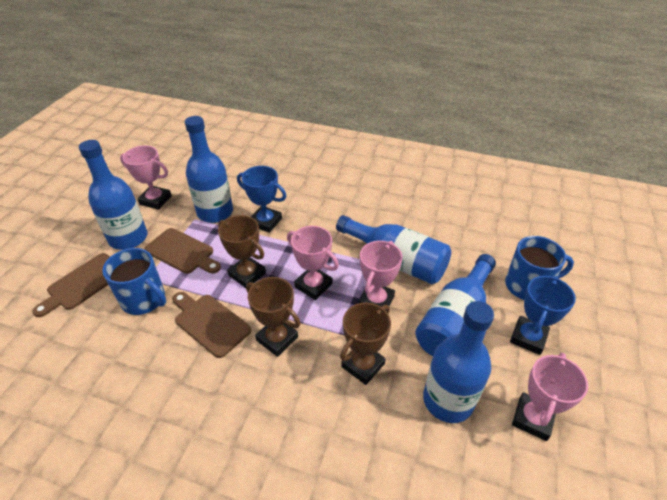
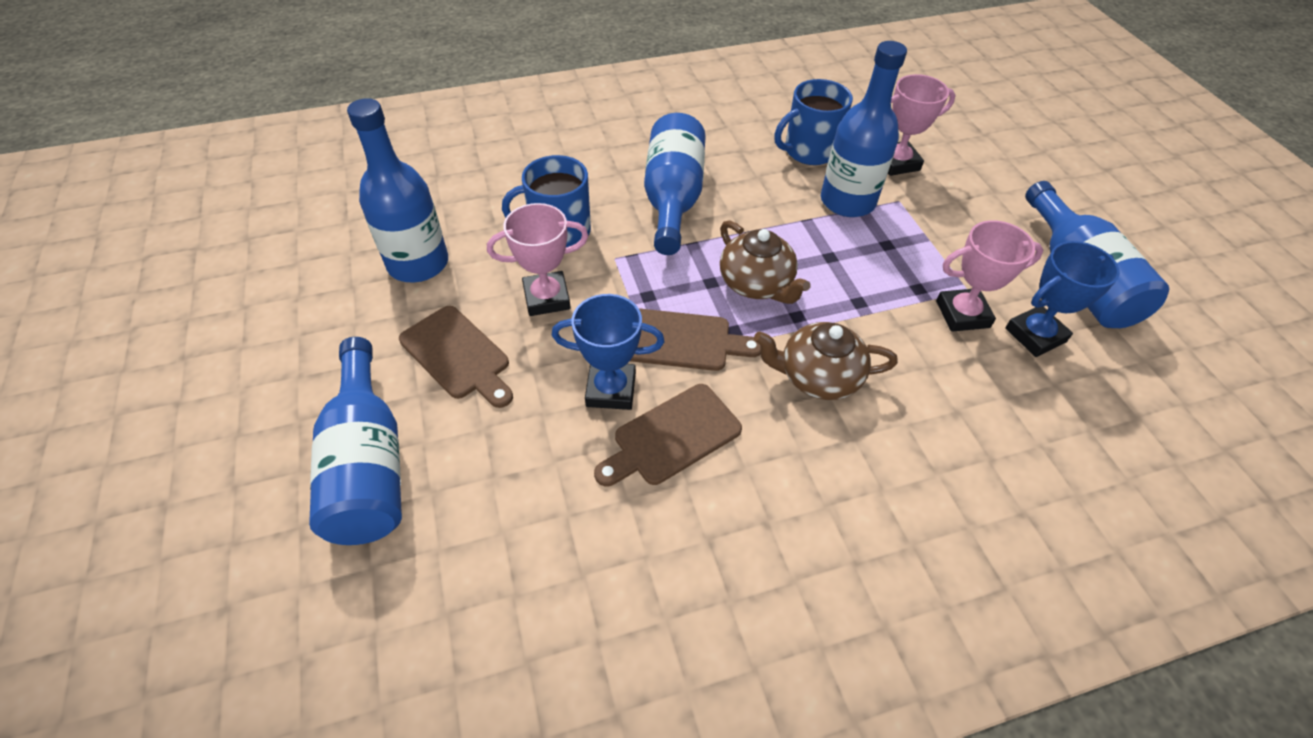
brown teapot: none = 0 -> [720,220,811,304] [754,322,898,400] = 2
brown trophy: [218,215,266,288] [246,277,301,357] [340,303,391,385] = 3 -> none = 0
pink trophy: [120,146,172,210] [287,226,339,300] [358,241,402,307] [512,353,588,441] = 4 -> [487,203,588,316] [888,74,956,176] [936,220,1043,332] = 3

